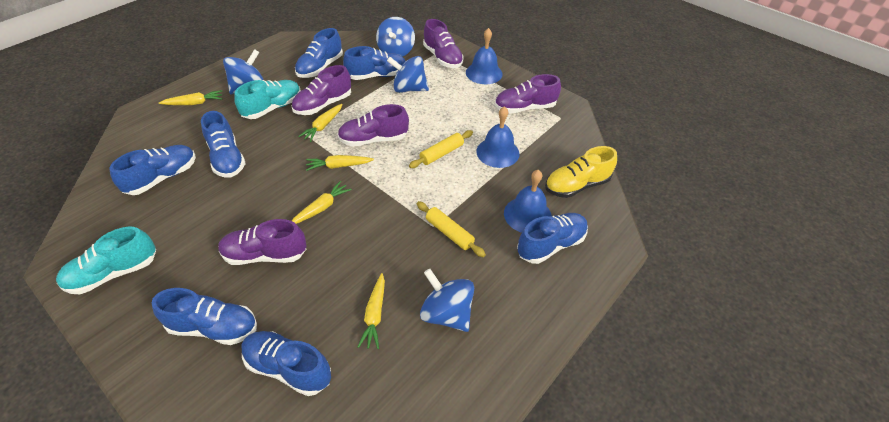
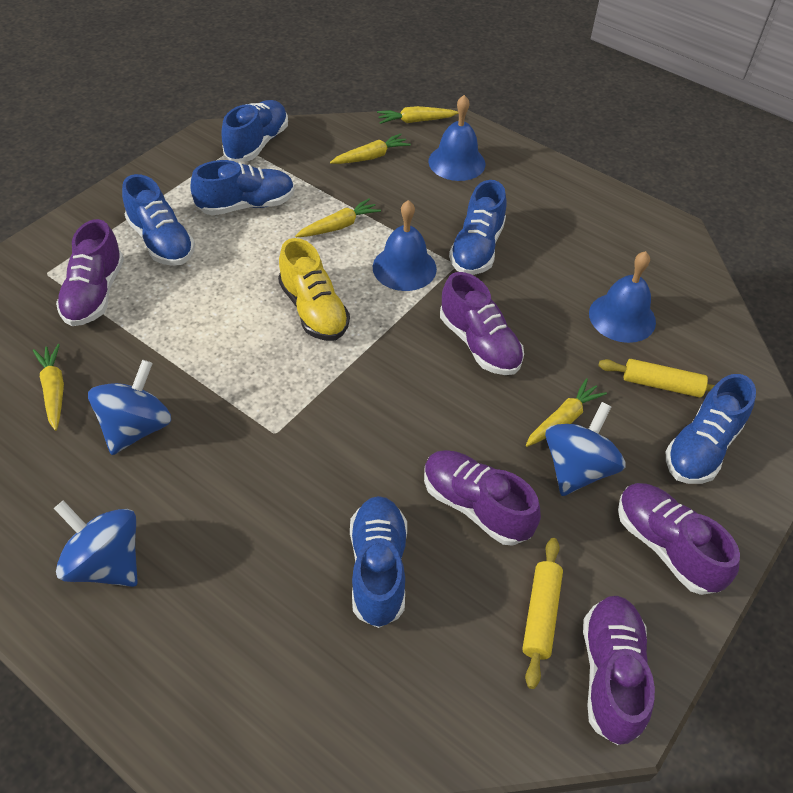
blue shoe: [109,145,196,195] [152,288,257,345] [201,111,246,178] [242,331,331,396] [295,28,343,78] [343,46,405,80] [517,213,588,264] = 7 -> [122,174,195,266] [190,160,295,215] [222,100,288,162] [350,496,407,628] [449,180,507,275] [666,374,756,484] = 6
blue spinning top: [223,49,264,94] [376,17,415,57] [387,56,429,93] [420,269,474,332] = 4 -> [54,500,138,587] [88,360,171,455] [545,402,625,496] = 3
turquoise shoe: [56,227,156,294] [234,80,301,119] = 2 -> none = 0

